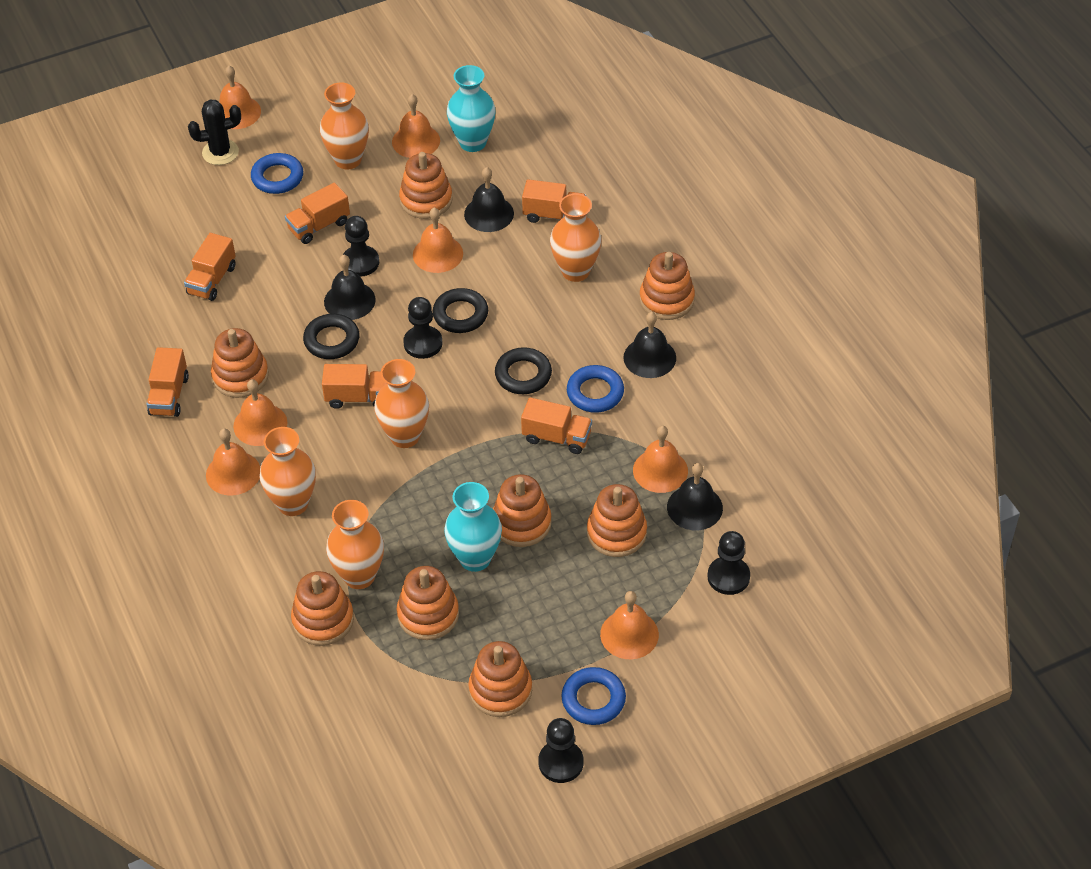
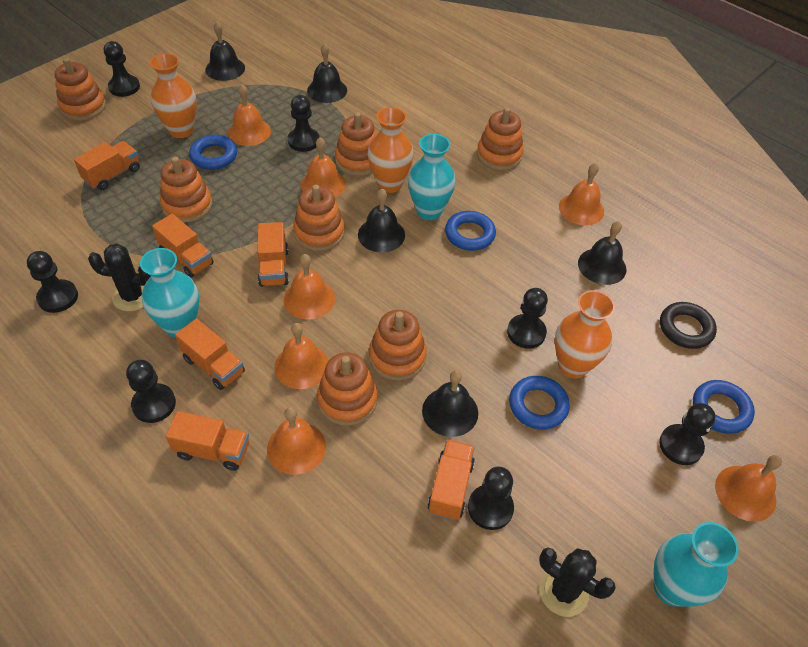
black bell: [324,255,376,320] [464,167,514,232] [623,312,676,378] [667,463,723,530] = 4 -> [205,22,245,81] [307,43,347,103] [358,189,405,252] [422,370,478,437] [578,221,627,285] = 5
black cactus: [188,99,241,165] = 1 -> [88,244,150,311] [539,548,616,617] = 2
black pawn: [343,216,379,277] [403,297,443,359] [538,718,584,783] [707,531,750,595] = 4 -> [27,251,78,313] [104,41,140,97] [126,360,176,423] [288,95,319,152] [468,467,514,530] [507,288,548,349] [659,403,715,465] = 7
black ring: [303,314,359,359] [433,288,488,333] [495,347,552,394] = 3 -> [660,302,717,349] = 1
blue ring: [251,153,303,194] [561,667,626,725] [567,365,624,413] = 3 -> [189,135,237,170] [445,211,496,251] [509,376,570,430] [693,380,755,434] = 4
orange stacking toy: [211,328,269,398] [291,571,354,646] [397,566,459,640] [399,152,453,219] [468,641,532,717] [493,474,552,547] [587,484,647,557] [639,252,695,320] = 8 -> [55,58,106,121] [160,157,212,223] [293,185,345,251] [317,352,378,426] [335,112,377,176] [369,310,427,381] [477,107,524,170] = 7
orange vase: [259,427,316,516] [320,82,369,170] [326,500,384,589] [374,359,429,448] [550,194,601,282] = 5 -> [150,53,197,138] [367,107,414,193] [555,290,615,379] = 3
turquoise vase: [444,482,502,572] [447,65,496,152] = 2 -> [140,248,199,338] [408,134,456,220] [654,522,739,607] = 3

